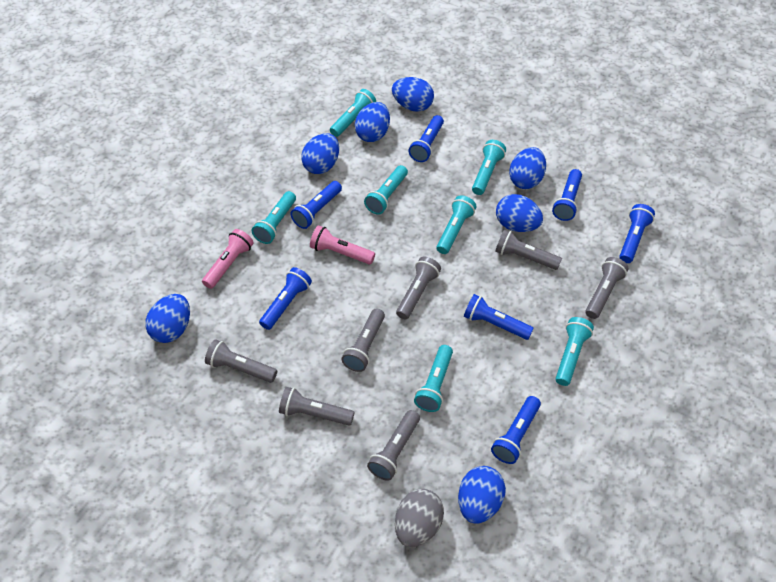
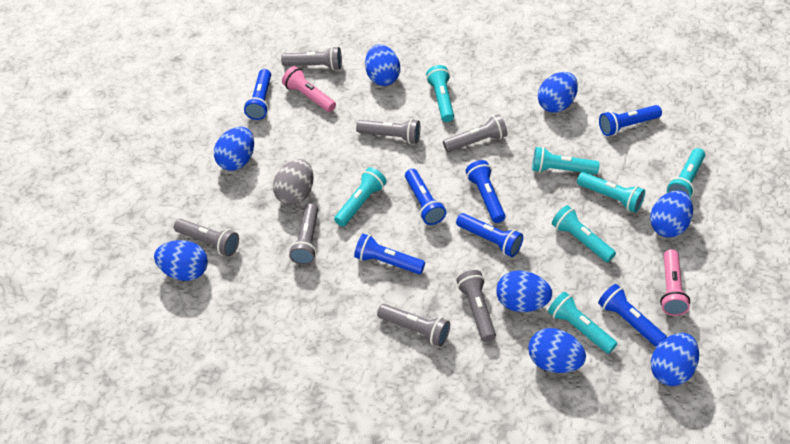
blue egg: [145,294,190,343] [301,133,339,174] [355,102,390,142] [392,77,434,112] [458,466,506,524] [496,194,543,232] [509,147,546,189] = 7 -> [154,240,208,281] [214,127,254,171] [365,44,400,86] [496,270,552,312] [528,328,586,373] [538,72,578,113] [650,190,693,238] [651,333,699,386] = 8

